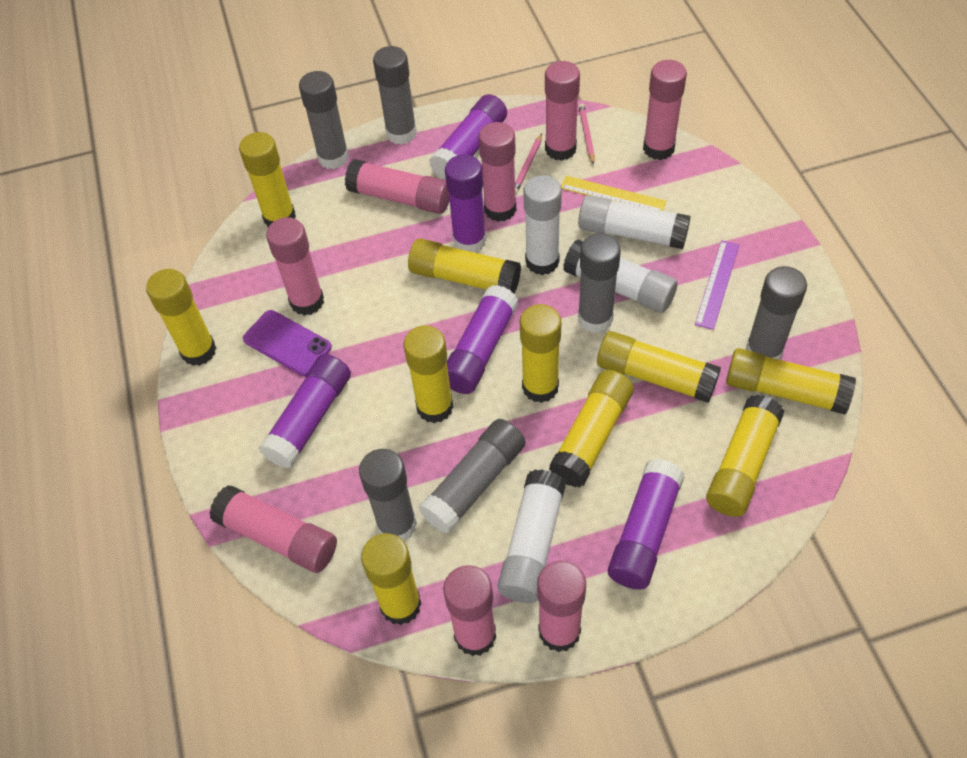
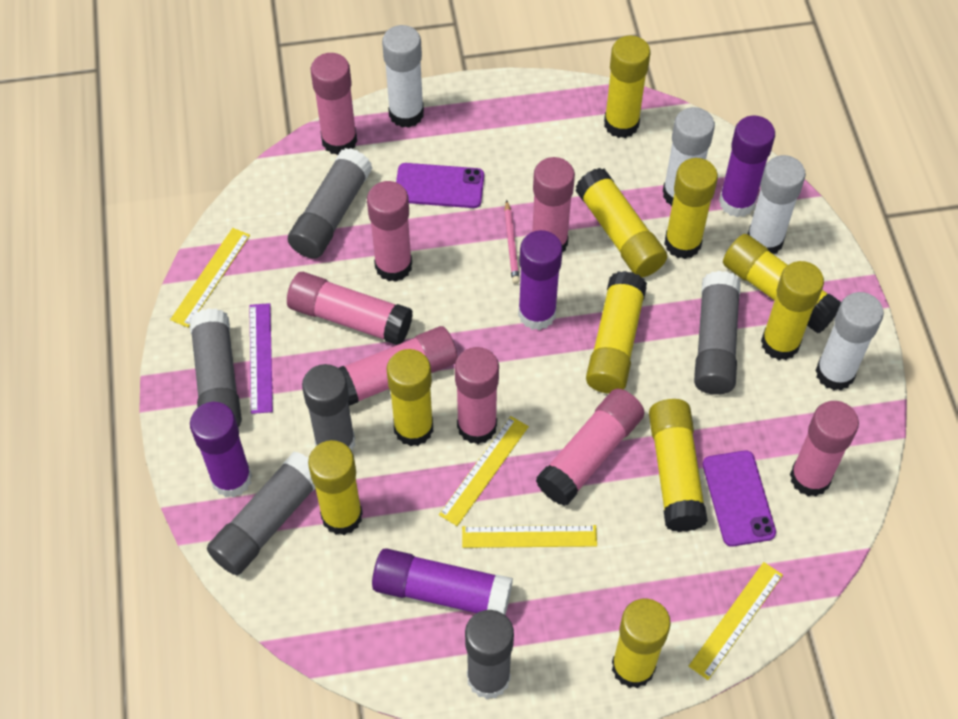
pink pencil: [515,133,542,194] [579,103,595,165] = 2 -> [504,200,520,284] = 1
purple glue stick: [258,354,351,469] [429,94,507,180] [445,154,486,253] [447,285,519,394] [608,459,685,590] = 5 -> [190,402,252,497] [372,548,513,615] [518,230,563,330] [719,115,775,217] = 4
purple phone: [243,310,332,376] = 1 -> [396,163,484,208] [703,450,776,547] = 2
yellow ruler: [561,176,666,211] = 1 -> [170,228,250,328] [439,416,529,526] [462,525,597,548] [689,562,783,680] = 4

